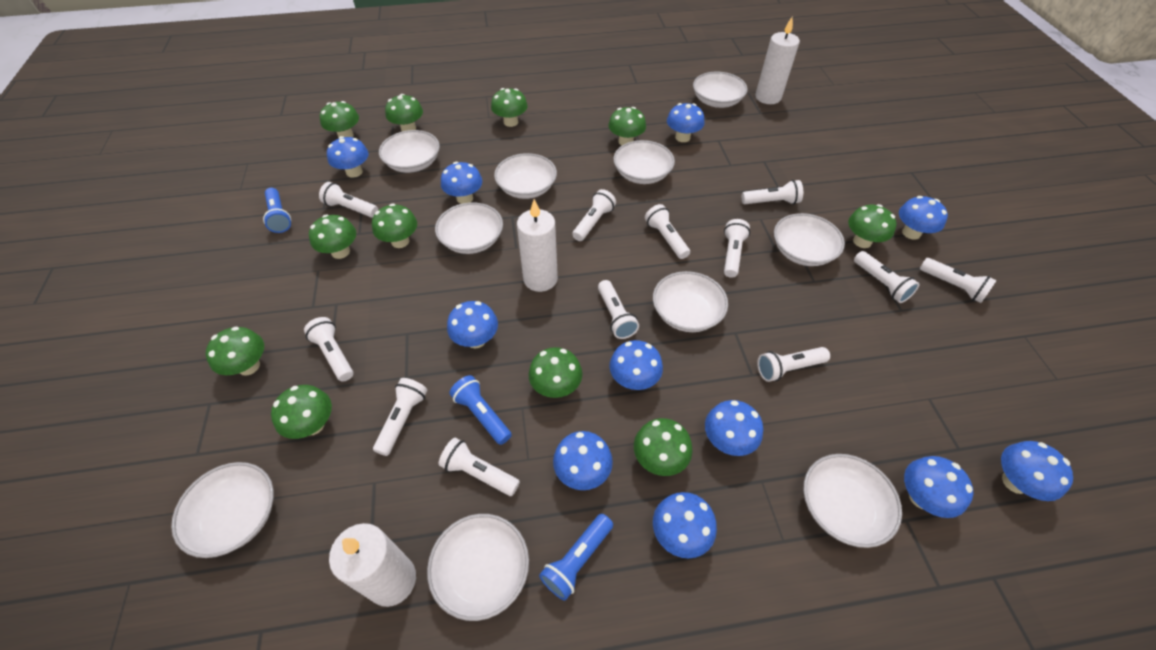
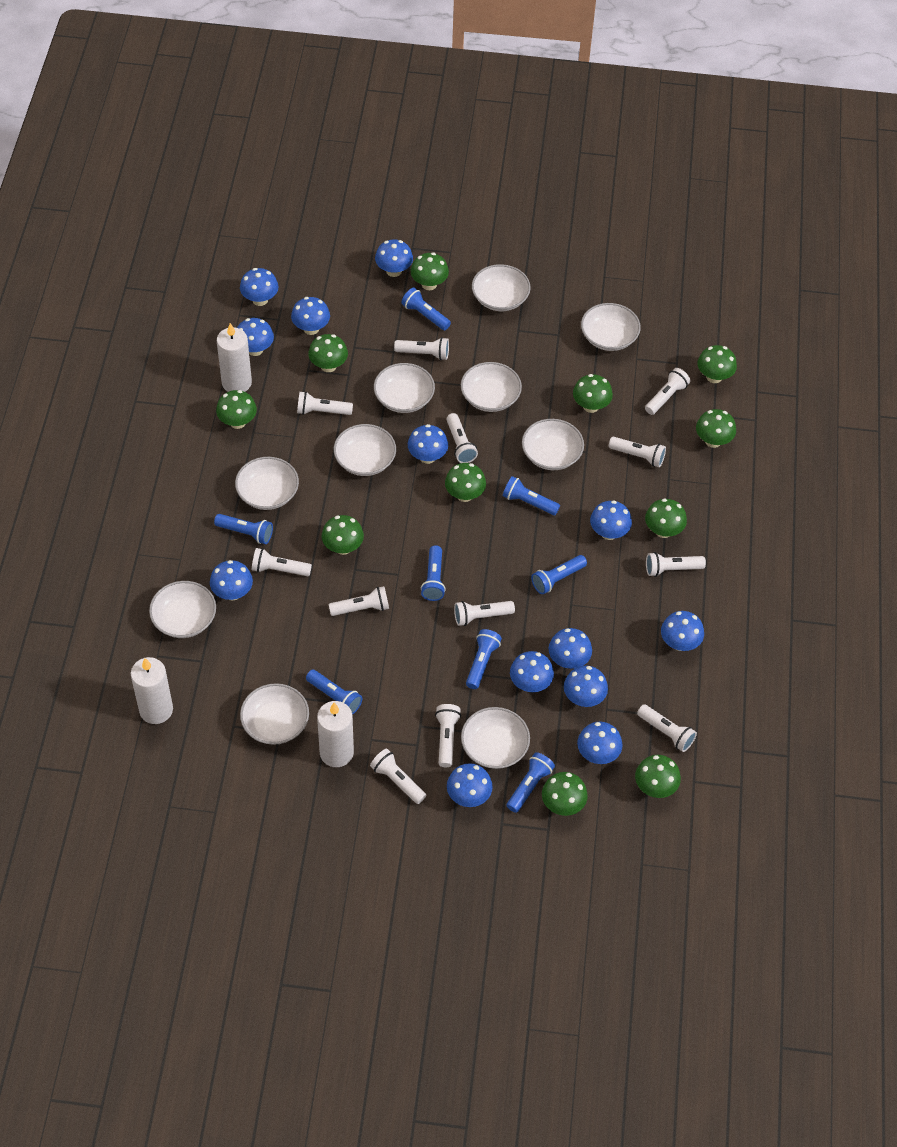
blue flashlight: [263,188,291,233] [449,375,512,445] [539,514,613,601] = 3 -> [214,514,273,544] [306,670,362,715] [401,287,451,330] [421,545,446,601] [466,629,502,689] [503,476,560,515] [507,752,555,813] [531,555,587,594] = 8
blue mushroom: [327,136,368,178] [441,162,482,204] [447,301,498,348] [553,431,613,490] [609,340,663,390] [653,492,717,558] [667,103,704,142] [705,400,763,456] [899,196,948,240] [904,456,974,518] [1001,441,1073,501] = 11 -> [210,560,253,601] [237,318,274,356] [240,268,279,306] [291,297,330,335] [375,240,413,277] [408,424,448,464] [447,763,493,807] [510,651,554,692] [549,628,592,669] [564,666,608,707] [577,722,623,764] [590,500,632,540] [661,611,704,651] = 13

